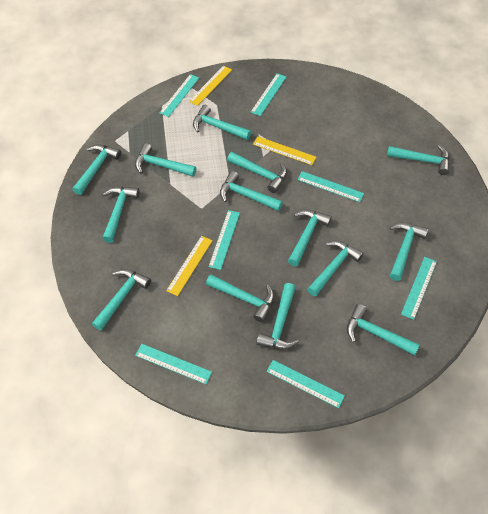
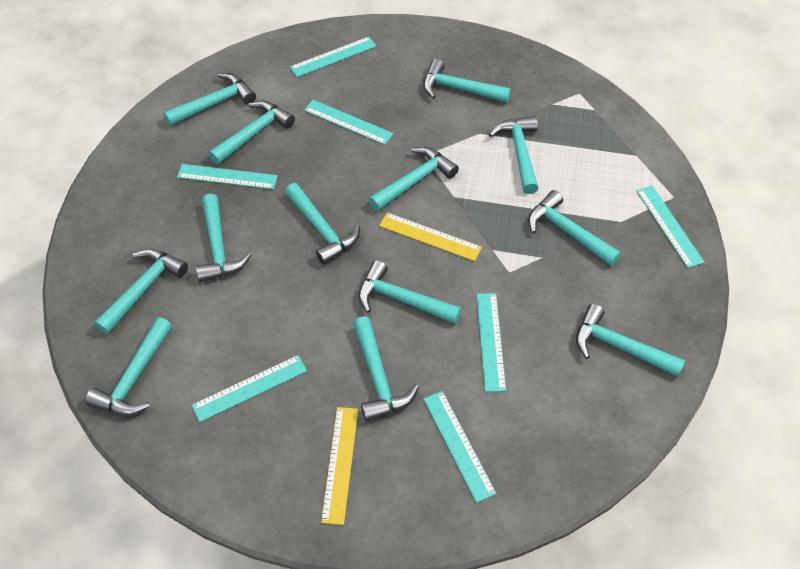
turquoise hammer: [72,144,121,195] [92,269,151,331] [102,187,140,243] [135,143,196,177] [193,105,251,140] [206,274,274,322] [220,171,283,211] [227,152,287,193] [257,283,299,349] [288,210,332,266] [307,240,363,296] [347,304,420,356] [387,145,450,175] [390,223,428,281] = 14 -> [85,317,172,416] [94,249,188,334] [163,73,256,126] [196,194,252,282] [208,101,295,164] [285,183,360,265] [353,316,419,422] [358,260,461,324] [368,147,459,211] [423,59,511,103] [489,116,539,194] [528,190,621,266] [576,304,685,377] = 13
yellow ruler: [166,236,213,296] [189,66,232,106] [253,136,316,165] = 3 -> [321,407,358,525] [379,213,482,261] = 2

